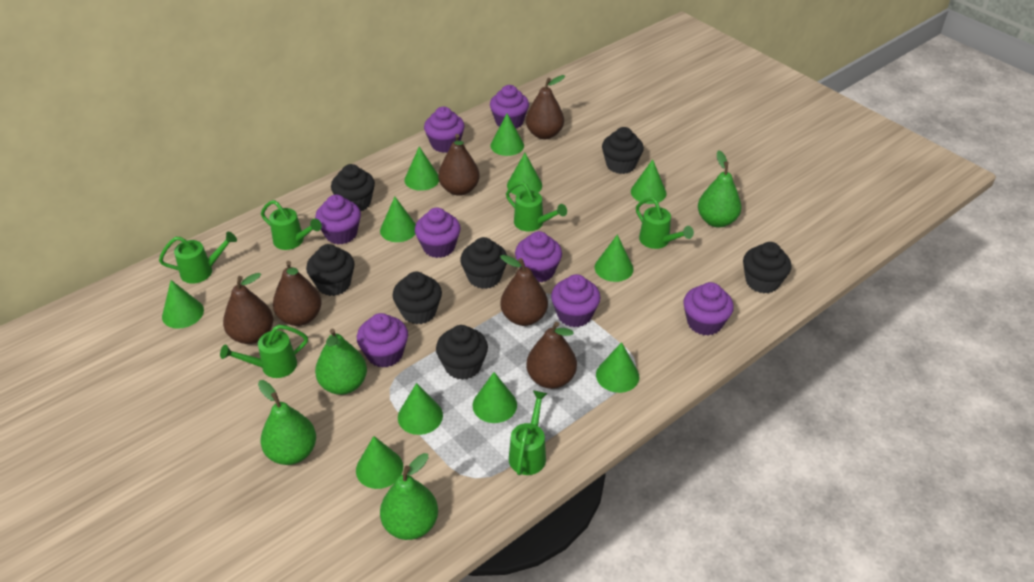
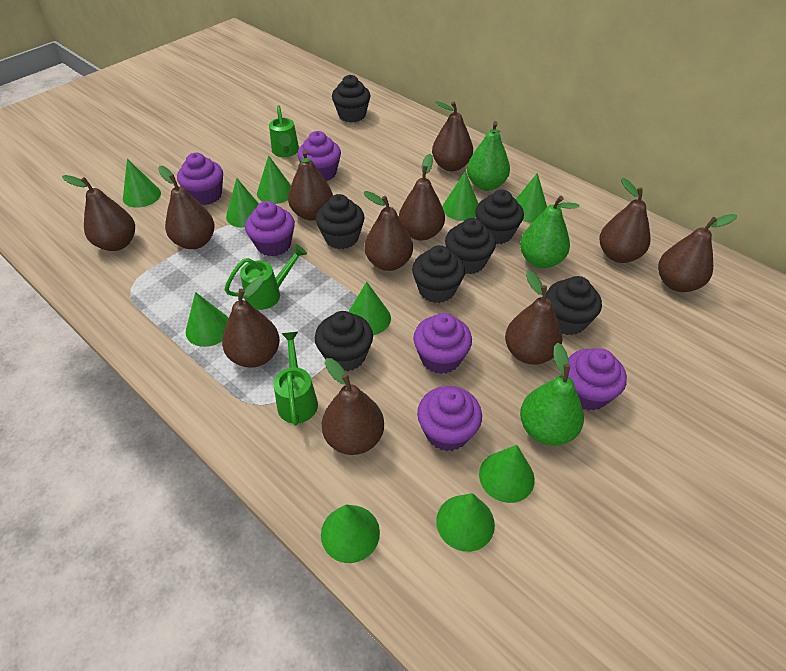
brown pear: [223,273,273,344] [273,261,322,326] [438,134,480,196] [500,255,548,326] [526,75,565,139] [526,322,577,389] = 6 -> [62,175,135,251] [158,166,215,249] [222,277,280,368] [288,150,333,221] [322,358,384,455] [364,191,413,271] [399,154,445,240] [432,101,473,171] [505,271,562,365] [599,178,650,263] [658,214,737,292] = 11
green cone: [162,280,204,329] [356,436,403,489] [380,197,416,242] [398,383,443,435] [405,147,439,191] [473,372,517,423] [490,114,524,156] [507,153,542,195] [595,234,634,282] [596,342,639,393] [631,159,666,204] = 11 -> [123,159,161,208] [186,292,229,347] [226,178,259,228] [257,155,291,204] [321,504,380,563] [348,282,391,335] [436,493,495,552] [442,171,478,221] [479,445,535,503] [516,173,547,223] = 10
green pear: [258,380,316,465] [315,328,367,395] [380,453,438,540] [698,151,741,227] = 4 -> [467,121,510,191] [520,196,579,268] [520,343,584,446] = 3
green watering can: [159,232,237,284] [220,325,308,378] [261,200,322,250] [506,182,567,231] [509,390,548,475] [636,197,694,249] = 6 -> [224,244,307,310] [269,105,299,157] [273,332,318,426] = 3
purple cupcake: [315,195,361,244] [357,313,408,368] [415,208,461,258] [424,107,465,153] [490,85,529,128] [515,231,562,282] [551,274,600,327] [683,282,734,336] = 8 -> [177,153,223,205] [245,201,295,256] [297,131,341,182] [413,313,472,374] [417,386,482,451] [568,348,627,411] = 6

